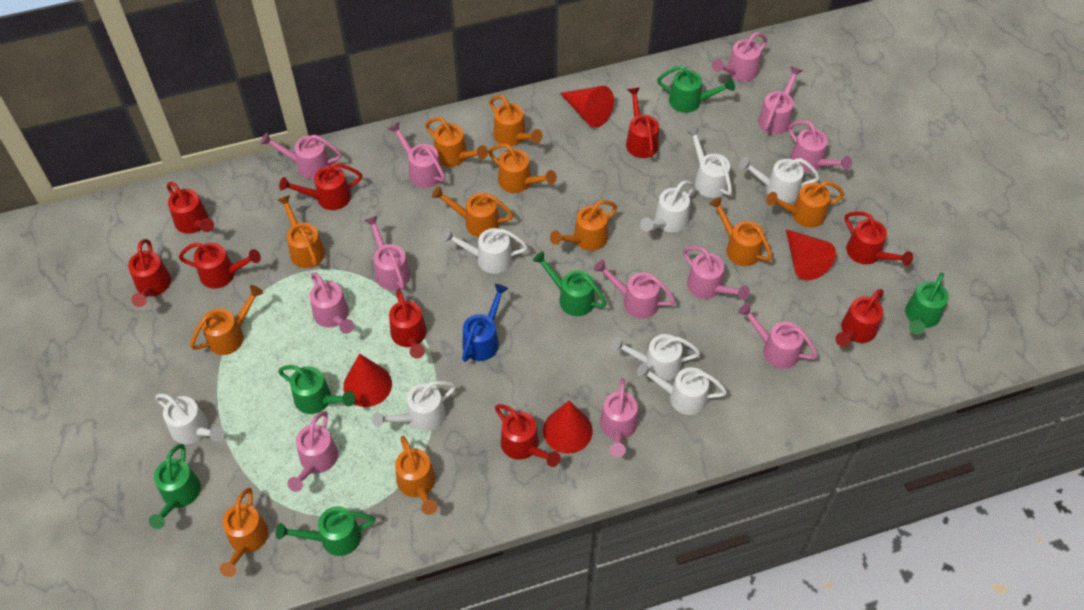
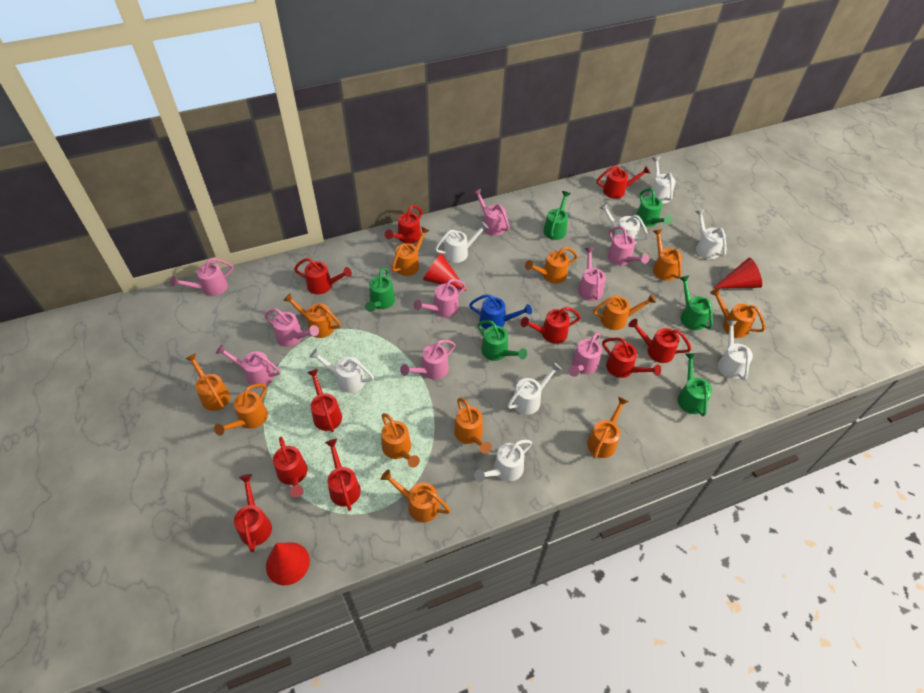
orange watering can: [190,285,263,355] [220,488,268,577] [277,195,325,268] [395,436,438,515] [425,117,488,167] [432,186,514,237] [488,143,557,193] [489,95,543,146] [550,200,617,251] [709,197,773,266] [766,181,844,228] = 11 -> [185,353,231,411] [214,384,268,436] [283,293,341,338] [381,413,420,468] [381,469,451,522] [392,226,430,276] [454,398,492,454] [525,247,578,283] [587,396,629,459] [593,294,656,330] [653,229,682,281] [710,288,765,338] = 12
pink watering can: [260,132,342,179] [287,411,338,492] [310,272,354,334] [364,216,411,290] [389,122,446,188] [594,260,676,319] [600,378,638,457] [683,246,750,300] [712,32,768,82] [738,303,818,369] [758,66,802,134] [788,120,852,172] = 12 -> [170,258,233,296] [216,344,281,388] [265,308,319,347] [400,340,456,380] [414,279,466,317] [473,189,510,236] [568,332,602,377] [578,248,606,301] [608,226,649,266] = 9
red cone: [343,353,392,407] [543,401,593,454] [560,86,614,128] [786,229,836,280] = 4 -> [266,542,310,585] [423,253,467,291] [713,257,762,289] = 3
red watering can: [128,239,171,307] [167,182,214,234] [179,242,261,288] [279,163,362,210] [389,289,427,358] [495,404,561,467] [626,87,659,158] [835,289,884,347] [845,212,913,266] = 9 -> [234,474,272,552] [273,437,308,497] [294,258,352,294] [307,369,342,432] [325,439,361,511] [385,205,423,244] [521,307,581,344] [597,165,650,199] [602,337,661,378] [628,319,691,363] = 10

